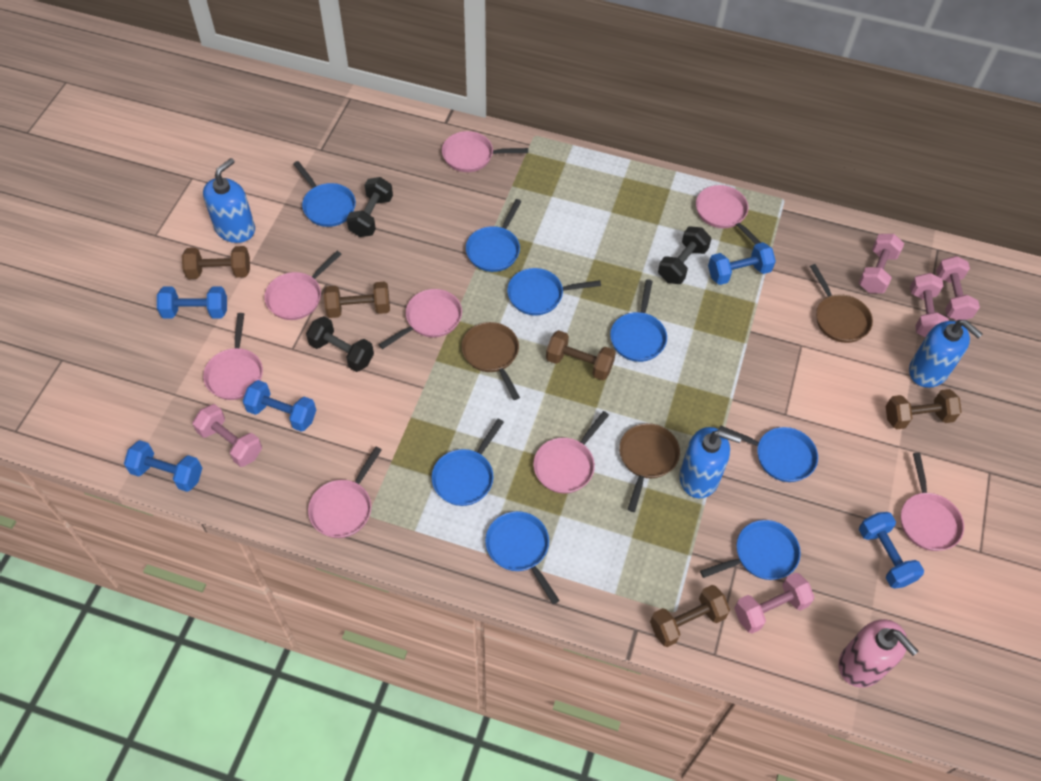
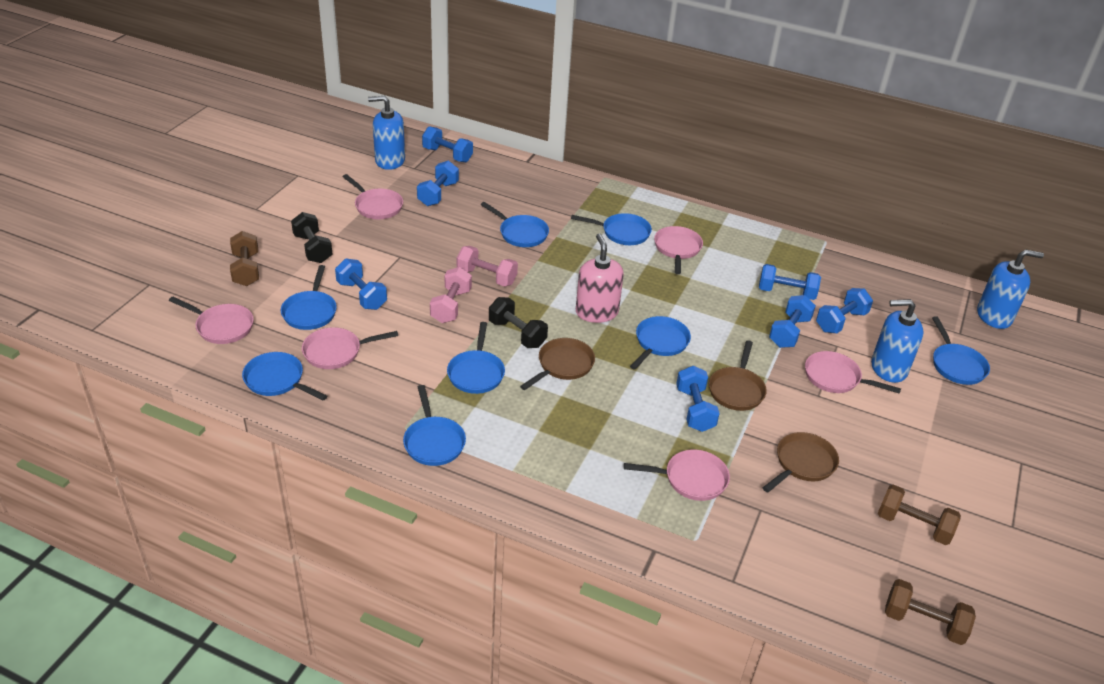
black dumbbell: [306,316,374,372] [346,177,393,237] [658,227,711,284] = 3 -> [291,212,333,263] [489,297,548,348] = 2
blue dumbbell: [124,440,202,492] [157,286,227,319] [243,380,316,432] [708,242,776,285] [859,512,924,589] = 5 -> [335,259,387,310] [417,161,459,206] [422,126,473,162] [676,366,720,432] [759,264,821,300] [769,295,816,348] [816,288,873,333] = 7
brown dumbbell: [182,246,250,279] [324,281,390,318] [546,330,616,380] [650,585,730,647] [886,389,962,429] = 5 -> [230,231,259,286] [878,485,961,545] [885,579,976,645] = 3
pink dumbbell: [193,404,262,467] [734,572,814,633] [859,234,904,293] [910,273,949,338] [936,256,980,320] = 5 -> [430,267,472,323] [457,246,518,287] = 2
pink pan: [203,313,263,400] [264,251,342,320] [308,447,382,538] [378,289,462,349] [442,131,528,172] [533,411,609,494] [696,185,761,244] [901,453,964,551] = 8 -> [169,297,254,344] [302,327,398,369] [343,174,403,220] [624,450,730,501] [654,226,703,274] [805,351,901,394] = 6

